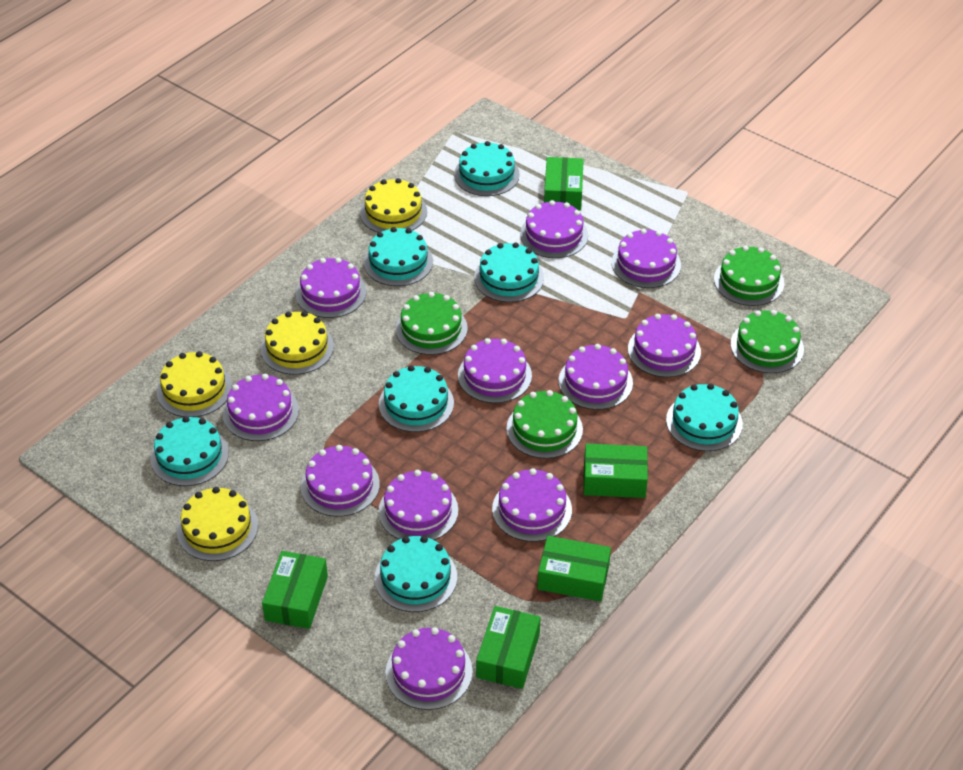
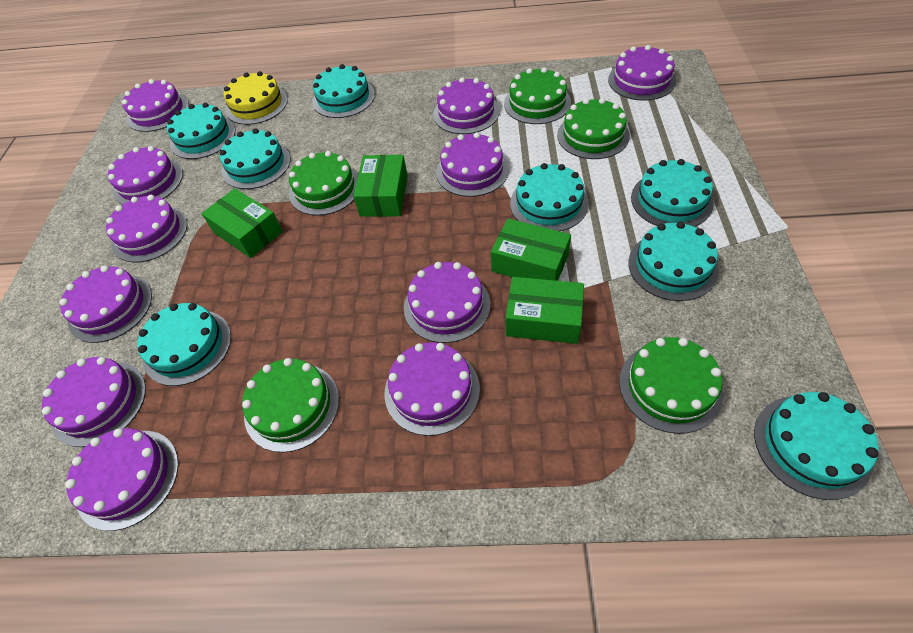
green box: [262,551,328,629] [476,606,541,689] [537,536,611,601] [544,157,584,211] [583,443,648,498] = 5 -> [201,188,283,258] [353,155,408,217] [491,218,571,281] [506,277,584,344] = 4
green cake: [395,292,467,355] [506,390,583,459] [714,245,784,306] [731,310,804,373] = 4 -> [242,358,339,453] [289,151,358,216] [504,67,571,124] [557,98,630,159] [619,337,723,434] = 5
turquoise cake: [151,416,229,486] [364,227,433,286] [374,536,457,612] [379,365,454,432] [454,141,520,196] [474,242,544,302] [666,384,743,451] = 7 -> [137,303,231,386] [167,103,235,159] [220,128,291,189] [312,64,375,118] [510,163,589,231] [628,222,719,301] [631,159,714,227] [754,392,879,500] = 8
yellow cake: [157,351,232,417] [177,487,258,561] [261,311,334,375] [360,178,427,233] = 4 -> [224,71,288,125] = 1

